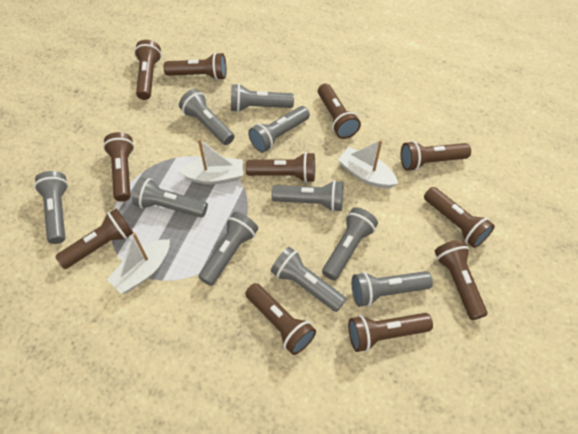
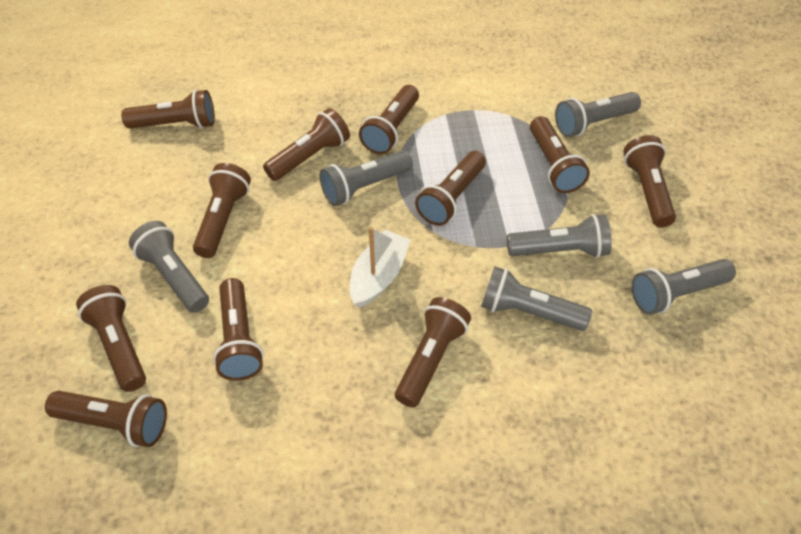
grey flashlight: [34,171,68,244] [132,177,208,217] [179,89,235,145] [198,212,258,286] [231,84,294,112] [248,106,310,153] [271,247,346,312] [272,180,343,212] [322,207,378,280] [352,271,433,307] = 10 -> [129,221,209,313] [320,150,413,206] [481,266,592,331] [507,214,612,258] [555,92,641,137] [631,259,736,315] = 6
white boat: [107,233,170,294] [178,139,243,184] [338,140,398,189] = 3 -> [349,227,411,308] = 1

